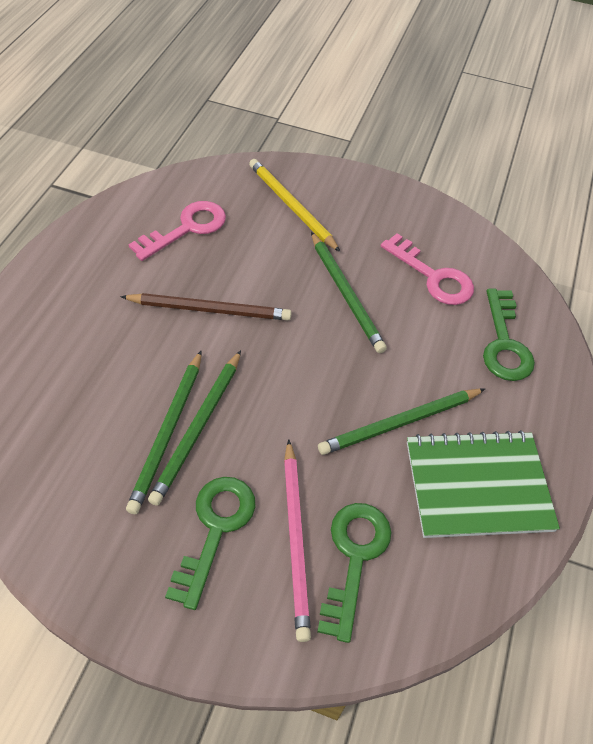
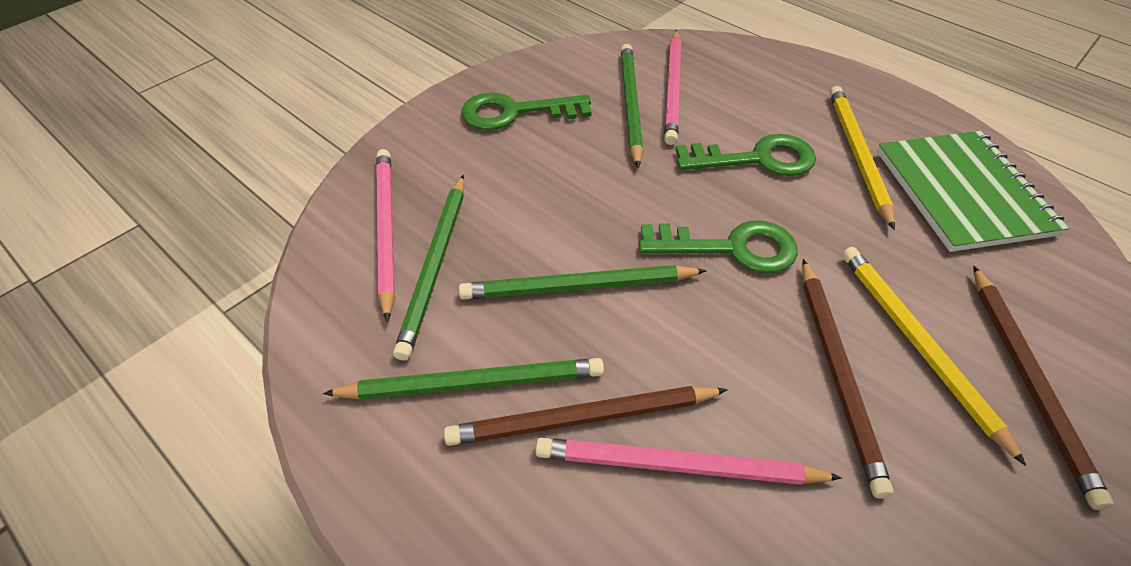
brown pencil: [120,293,292,320] = 1 -> [444,386,728,446] [802,259,893,499] [973,266,1114,510] = 3
pink key: [128,201,226,261] [381,233,474,305] = 2 -> none = 0
pink pencil: [284,439,311,642] = 1 -> [376,149,395,322] [535,438,842,485] [664,30,681,145] = 3
yellow pencil: [249,159,340,252] = 1 -> [830,86,895,230] [842,247,1026,466] = 2

